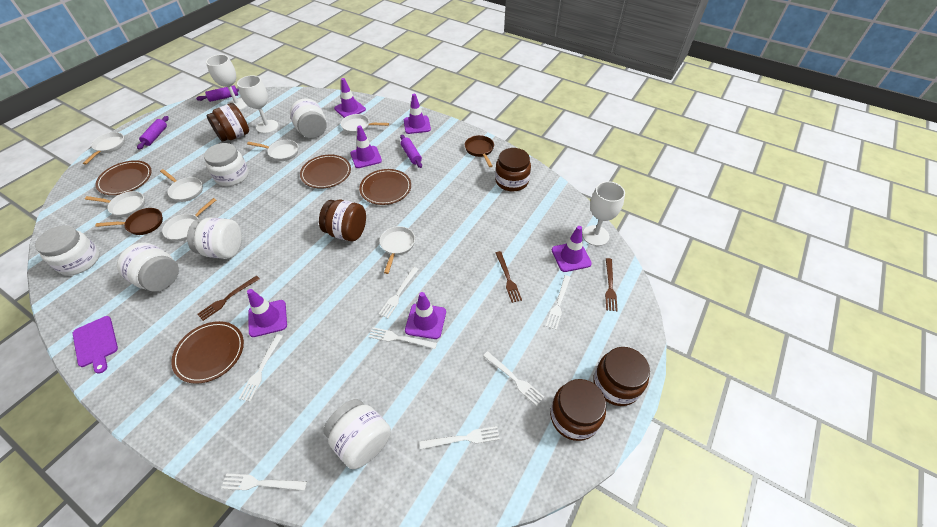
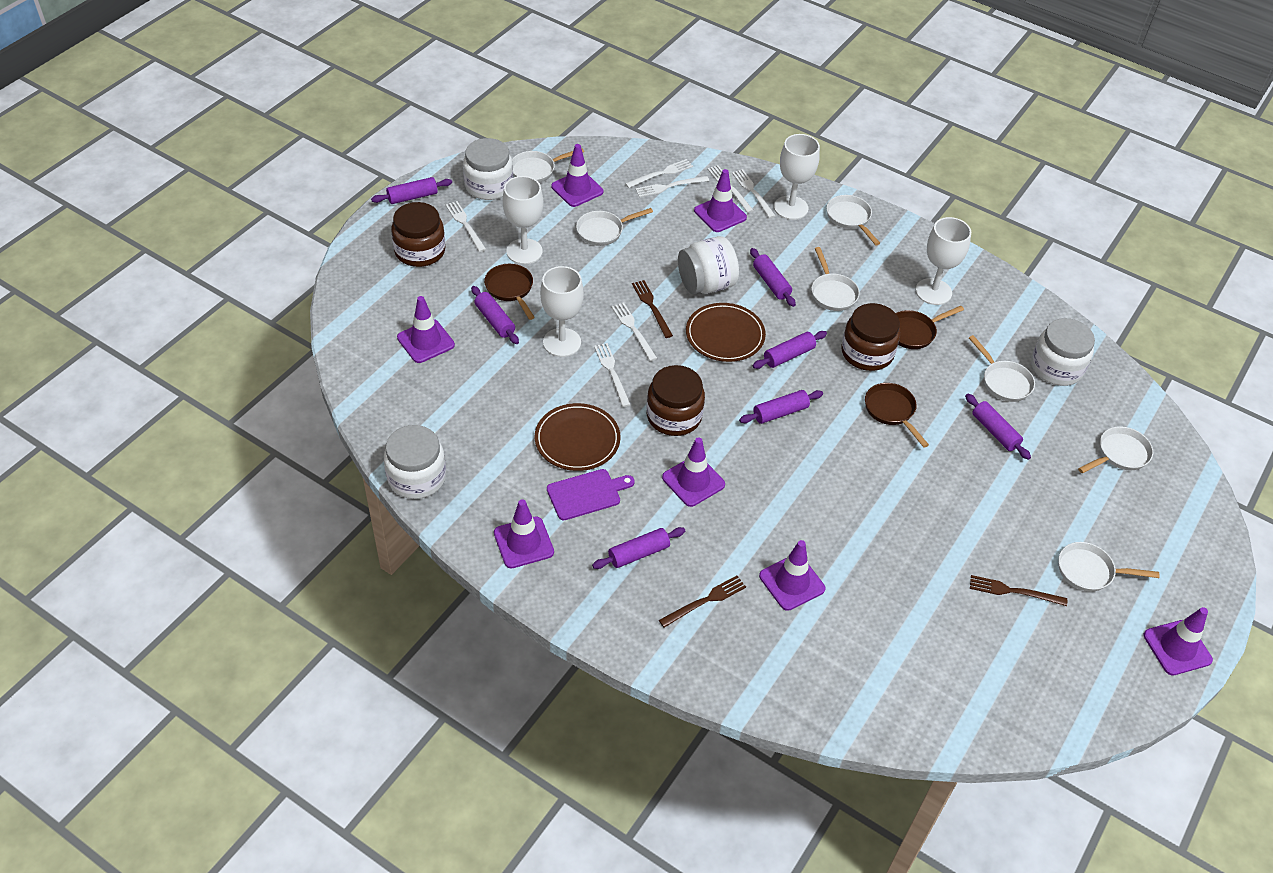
brown jar: [207,103,249,142] [319,200,366,241] [495,148,531,191] [550,379,606,441] [593,347,650,406] = 5 -> [391,202,445,267] [647,365,705,436] [842,303,900,371] = 3
brown pan: [95,208,163,235] [465,135,494,167] = 2 -> [484,264,535,320] [865,383,929,448] [896,306,964,349] = 3
brown plate: [95,160,152,195] [171,321,244,384] [300,154,351,189] [359,169,411,205] = 4 -> [535,403,621,471] [686,303,766,362] = 2
purple rolling pin: [137,116,169,149] [196,85,239,102] [400,135,422,168] = 3 -> [371,177,452,204] [471,286,519,344] [592,527,685,569] [739,390,823,424] [750,248,796,307] [753,331,827,369] [965,394,1031,460] = 7
purple traffic cone: [247,289,287,337] [334,78,366,118] [350,125,382,168] [404,94,431,134] [405,292,446,339] [552,226,592,272] = 6 -> [397,296,455,363] [494,499,554,568] [551,144,603,207] [662,437,725,507] [694,169,747,232] [759,540,825,611] [1143,607,1213,675] = 7
white goblet: [206,55,247,110] [237,75,278,134] [582,181,625,246] = 3 -> [502,176,543,264] [540,266,584,357] [774,134,820,220] [916,217,971,305] = 4
white jar: [35,225,100,275] [117,242,179,292] [187,218,242,259] [204,143,249,186] [290,98,327,138] [323,399,391,469] = 6 -> [384,425,446,499] [463,138,513,200] [678,236,739,294] [1031,318,1095,386] = 4

